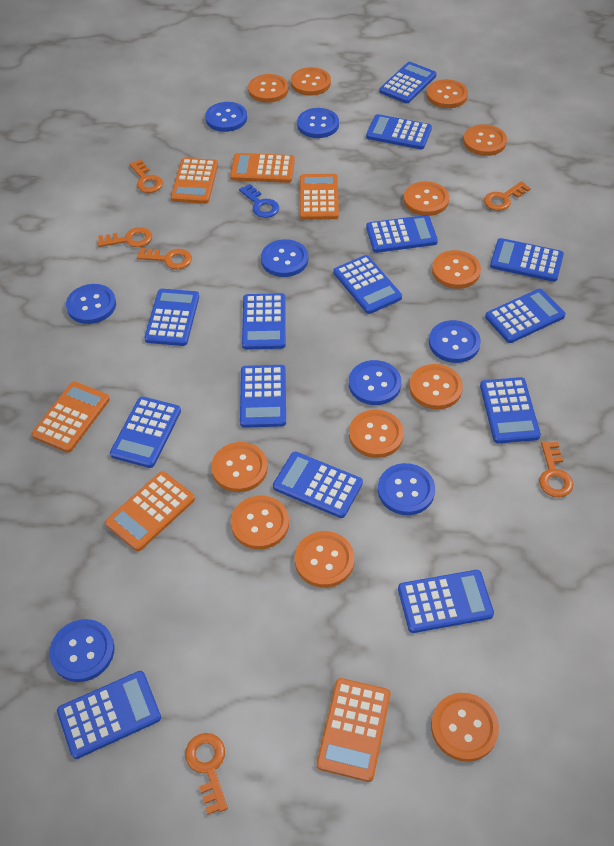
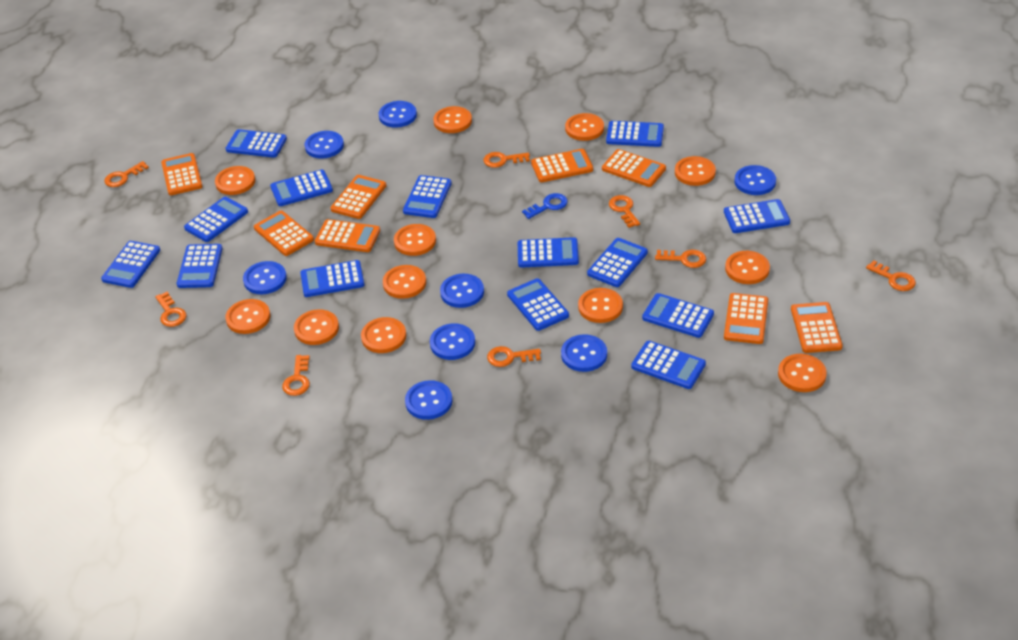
orange calculator: [32,381,110,453] [105,471,195,551] [171,158,218,204] [230,153,295,183] [300,174,339,220] [317,678,391,782] = 6 -> [161,153,203,195] [254,211,314,256] [315,219,380,252] [331,175,386,219] [531,149,593,182] [602,149,666,187] [724,293,768,344] [791,302,843,353] = 8
orange key: [98,227,152,247] [129,160,163,193] [137,248,192,269] [185,733,228,815] [484,181,531,211] [539,441,573,497] = 6 -> [104,161,149,187] [155,292,187,327] [282,355,310,396] [484,152,530,168] [487,346,541,367] [609,195,640,228] [655,250,706,268] [866,260,916,291] = 8

